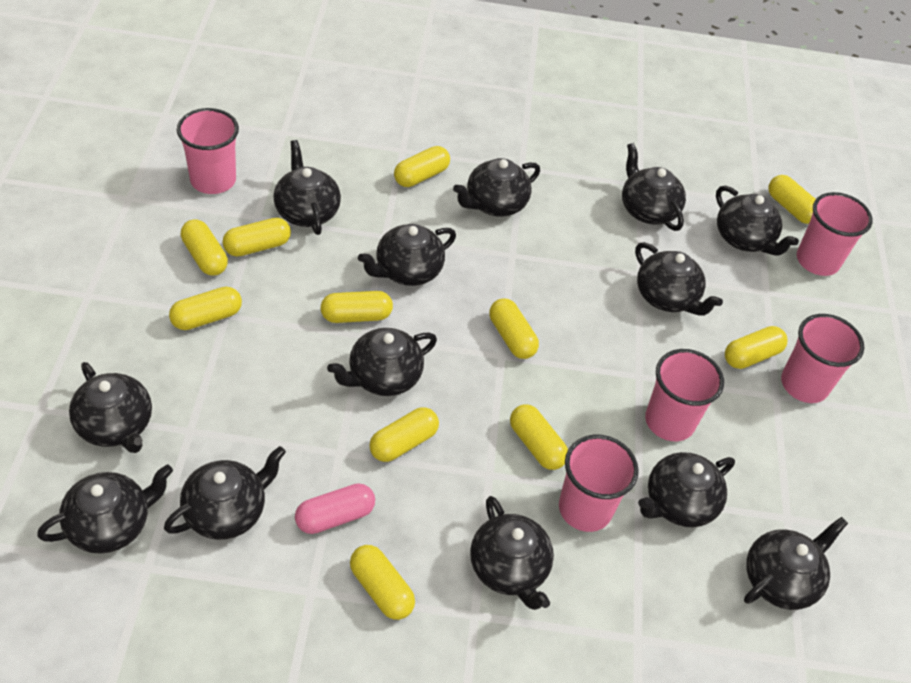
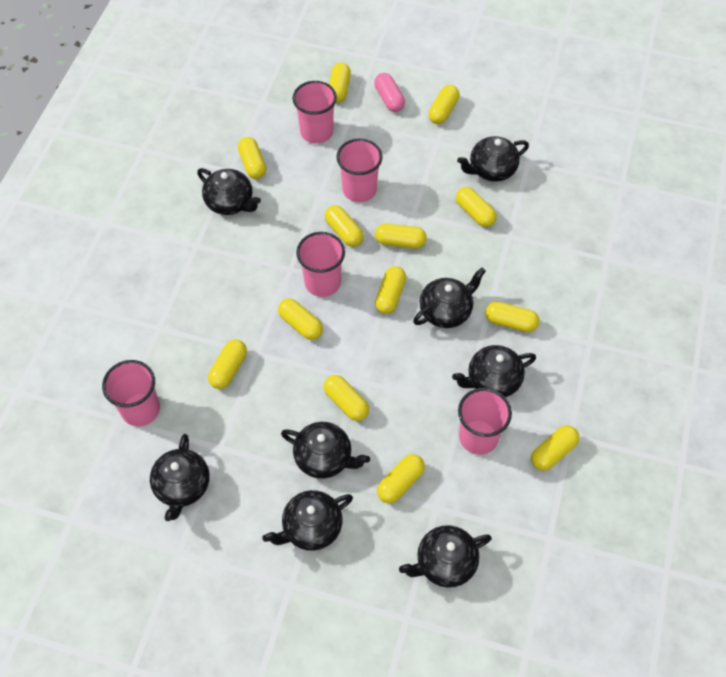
black teapot: [37,465,173,554] [69,362,152,453] [164,446,286,540] [273,140,341,235] [327,328,437,396] [358,224,456,286] [453,158,540,217] [470,496,554,610] [622,143,686,231] [635,242,723,316] [638,452,735,527] [716,186,799,256] [744,517,848,610] = 13 -> [150,434,210,521] [197,168,261,215] [262,490,353,551] [281,422,370,479] [399,525,492,588] [413,268,486,328] [452,345,536,397] [457,136,529,182] = 8
yellow capsule: [169,287,242,330] [181,219,228,276] [223,218,291,256] [321,291,393,323] [350,545,415,620] [369,407,439,462] [394,146,450,187] [490,299,539,359] [510,404,568,470] [725,326,787,369] [768,175,816,224] = 11 -> [208,339,247,389] [238,137,266,179] [278,298,323,340] [324,375,369,421] [325,205,364,247] [329,63,351,103] [375,223,427,249] [375,266,406,314] [377,454,425,503] [428,85,459,124] [456,187,497,227] [485,302,540,332] [531,425,579,471] = 13

